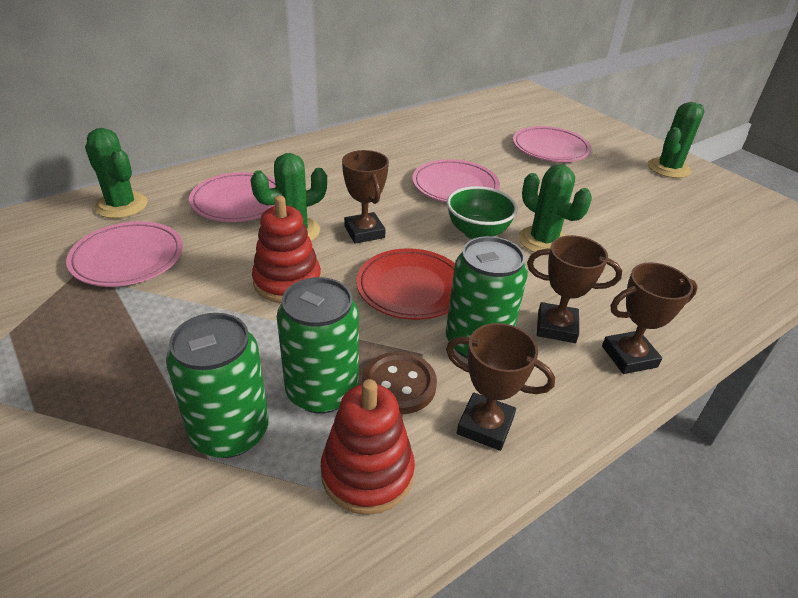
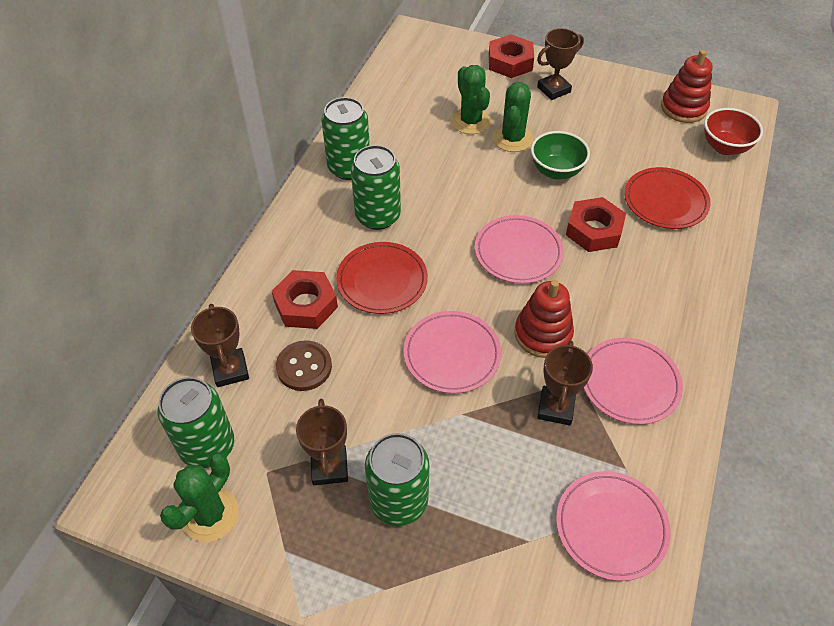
green cactus: [85,128,148,219] [251,153,327,241] [519,165,592,255] [648,102,705,178] = 4 -> [160,453,239,542] [451,65,491,134] [493,82,533,152] = 3
green can: [166,313,269,458] [277,277,359,414] [446,236,528,359] = 3 -> [158,377,234,468] [322,97,370,180] [351,145,401,230] [365,433,429,526] = 4
red bowl: none = 0 -> [704,108,763,155] = 1
red nut: none = 0 -> [272,270,338,329] [489,34,534,78] [566,197,626,252] = 3
red plate: [356,248,455,320] = 1 -> [336,242,428,314] [624,167,711,229] = 2

